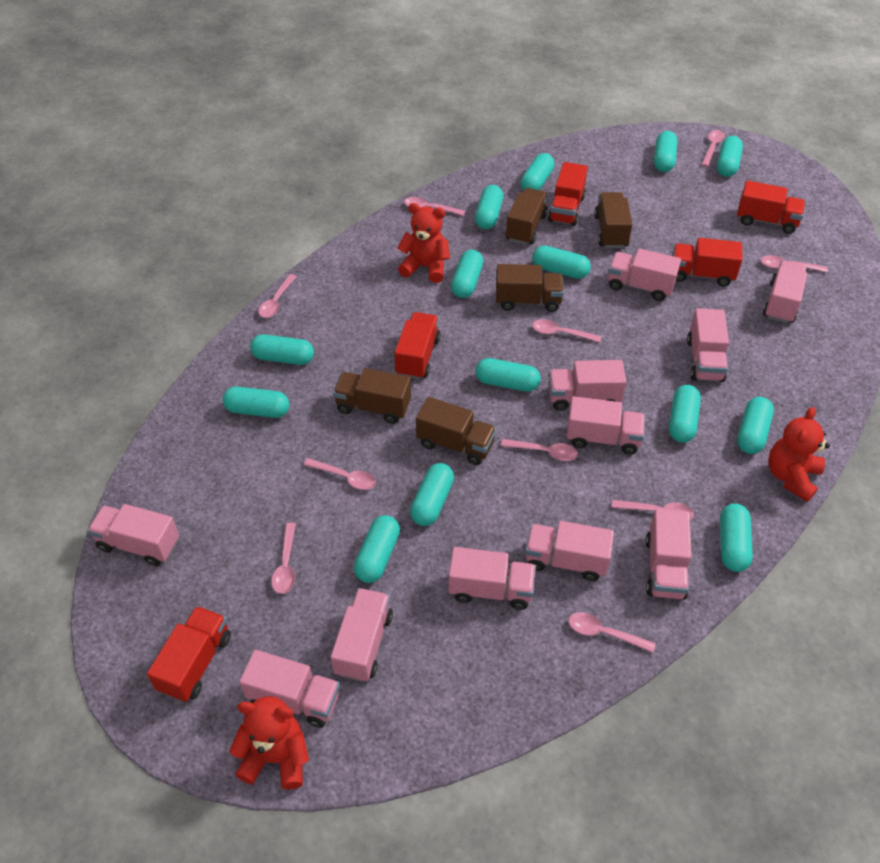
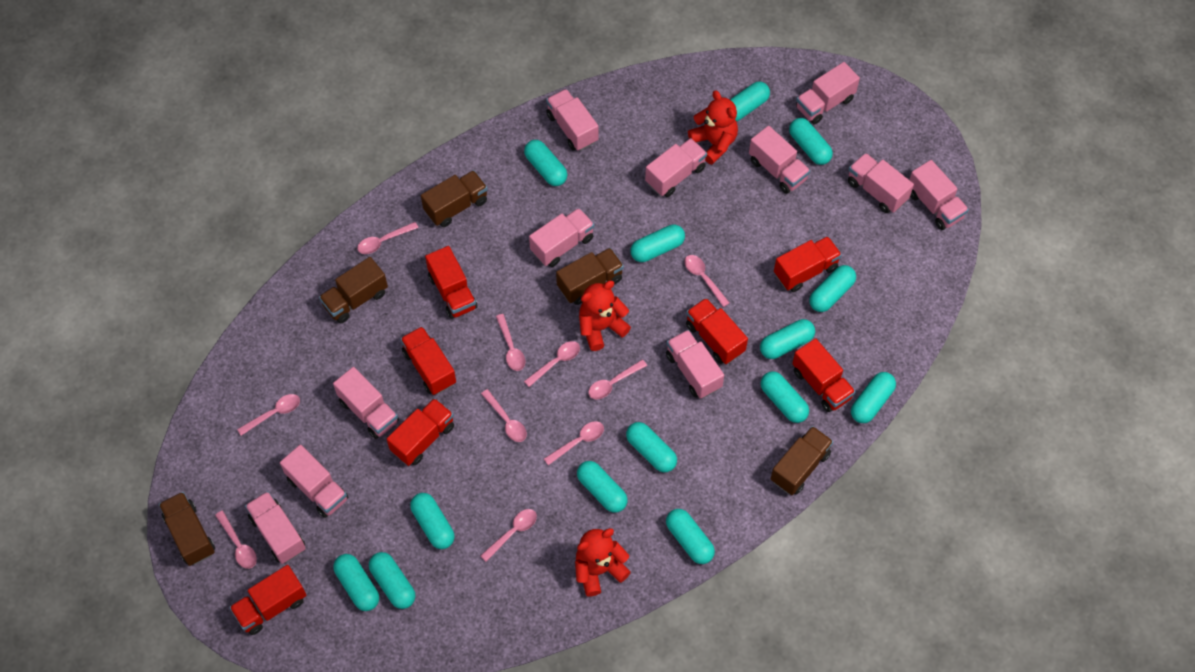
red truck: [147,606,231,702] [395,312,441,379] [548,162,588,226] [672,238,743,287] [737,180,805,234] = 5 -> [229,565,306,635] [387,398,454,466] [400,326,456,395] [425,246,478,319] [686,298,748,364] [774,236,842,292] [792,338,856,412] = 7

